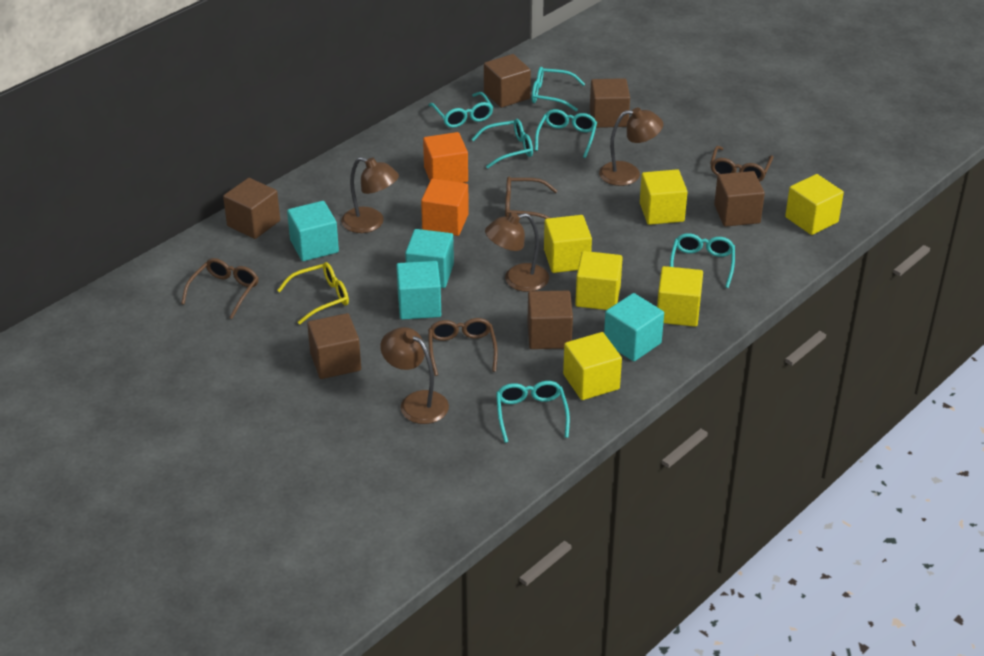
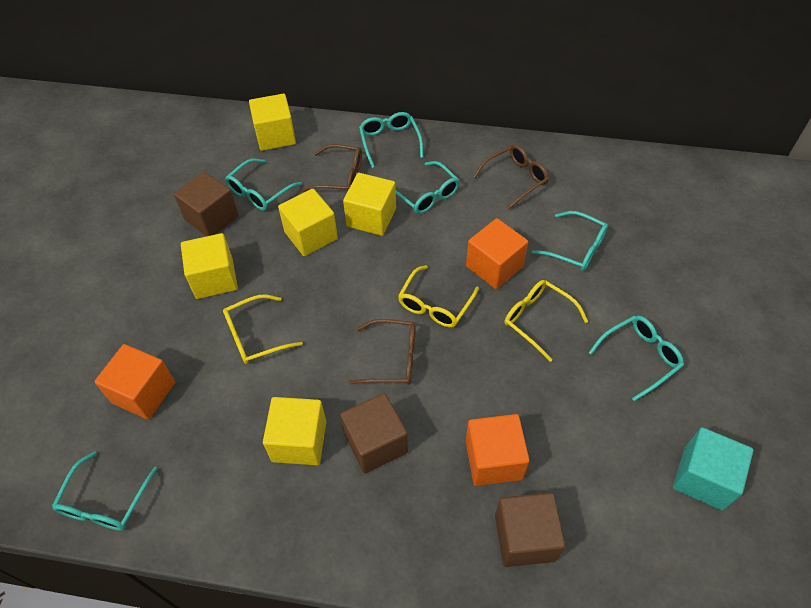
brown cube: [223,178,280,239] [307,313,361,379] [484,54,531,108] [527,291,573,349] [590,78,630,128] [714,171,765,227] = 6 -> [174,172,239,236] [340,393,408,473] [495,493,565,567] = 3
brown glasses: [181,258,258,319] [428,318,498,376] [505,177,557,219] [710,146,773,182] = 4 -> [302,144,362,192] [349,319,416,385] [473,145,549,210] = 3
brown lamp: [341,157,399,233] [380,327,449,424] [485,213,549,292] [599,108,663,186] = 4 -> none = 0
orange cube: [421,179,469,236] [423,132,468,183] = 2 -> [94,344,175,420] [466,218,528,289] [466,414,530,486] = 3
turquoise cube: [287,201,339,261] [396,261,441,320] [405,229,454,288] [604,293,664,362] = 4 -> [673,427,754,511] = 1
yellow cube: [544,215,592,273] [563,332,622,400] [575,251,623,310] [640,169,688,225] [657,266,703,327] [785,174,844,235] = 6 -> [181,233,238,299] [249,94,296,151] [263,397,326,465] [278,189,338,256] [343,173,396,236] = 5
yellow glasses: [277,262,349,324] = 1 -> [223,295,303,364] [398,265,479,327] [504,280,588,362] = 3

